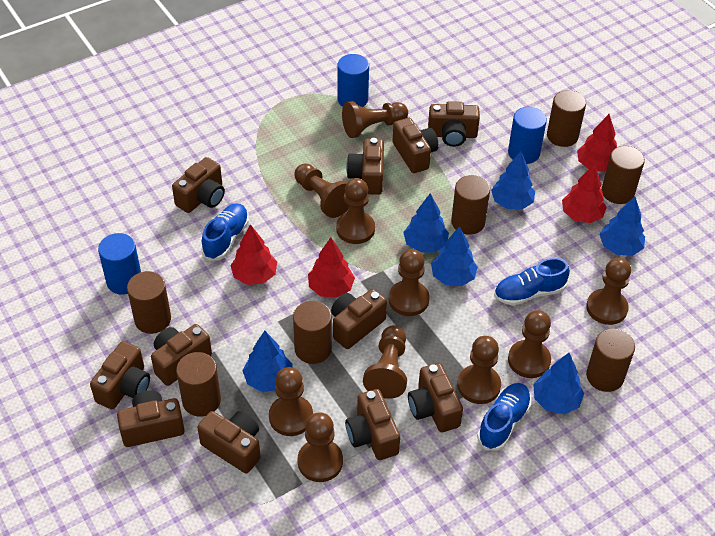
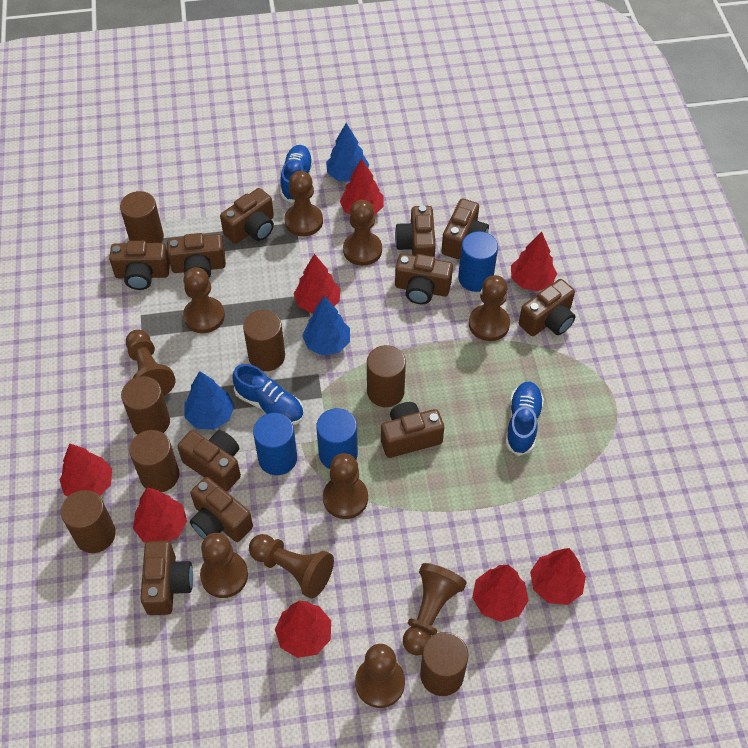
blue tree: [242,331,293,392] [403,193,449,252] [431,226,478,286] [491,151,535,209] [533,353,584,414] [599,197,645,256] = 6 -> [184,371,234,430] [302,296,350,356] [326,123,369,182] = 3
red tree: [230,224,277,285] [308,237,355,298] [562,164,607,223] [577,114,617,172] = 4 -> [59,443,112,496] [133,487,187,543] [275,600,331,658] [294,254,340,313] [340,159,384,215] [472,565,529,622] [511,231,557,291] [530,548,586,605] = 8

